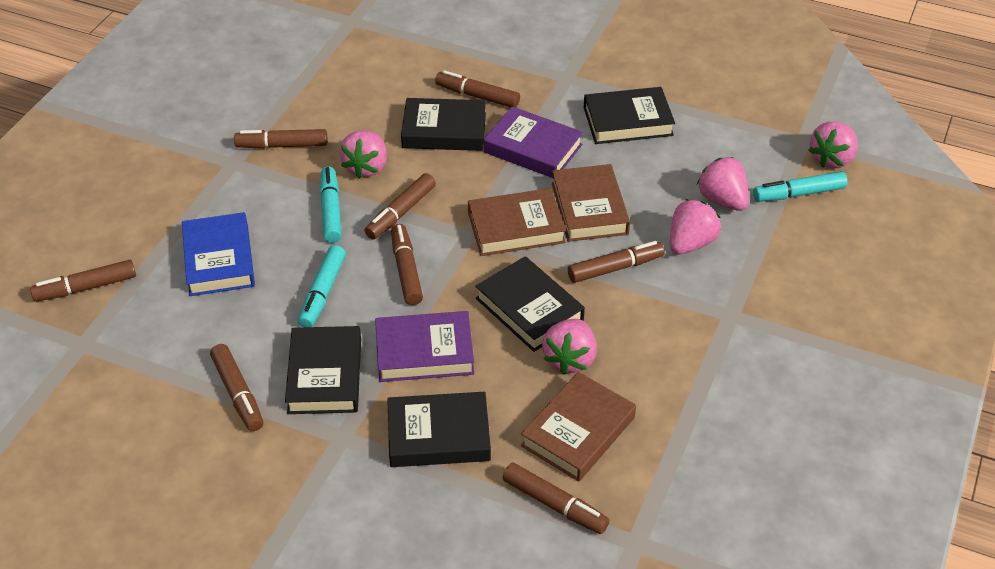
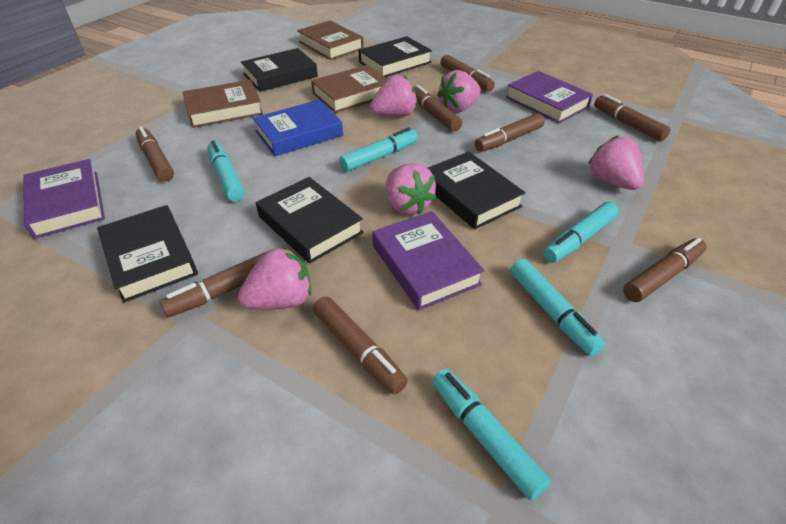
purple book: [375,311,474,382] [484,106,583,178] = 2 -> [24,159,105,239] [372,211,485,310] [506,71,593,123] = 3
turquoise marker: [298,245,346,327] [320,166,342,243] [753,171,847,202] = 3 -> [207,140,245,202] [339,127,418,172] [432,369,551,501] [510,259,605,356] [543,202,619,263] = 5

